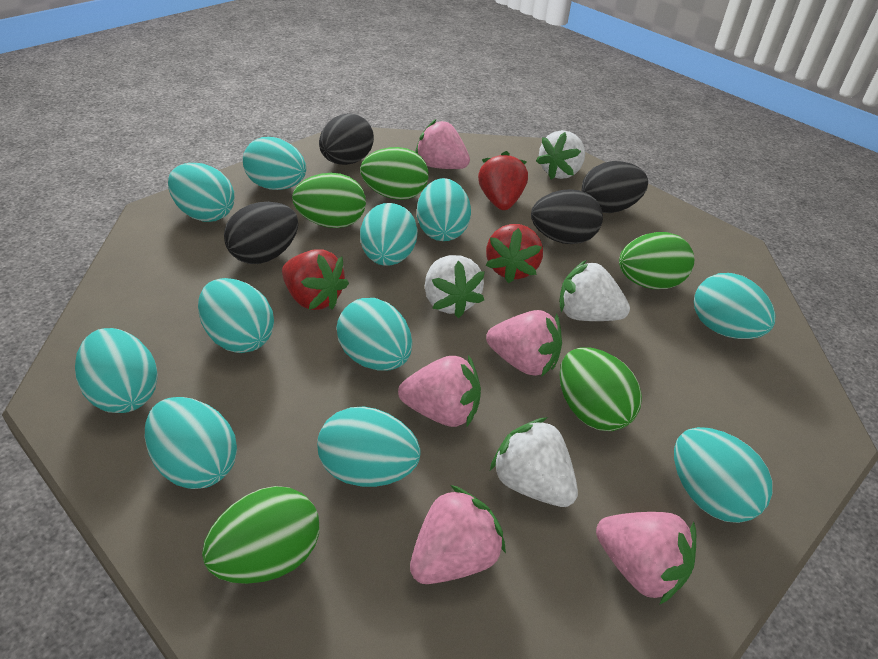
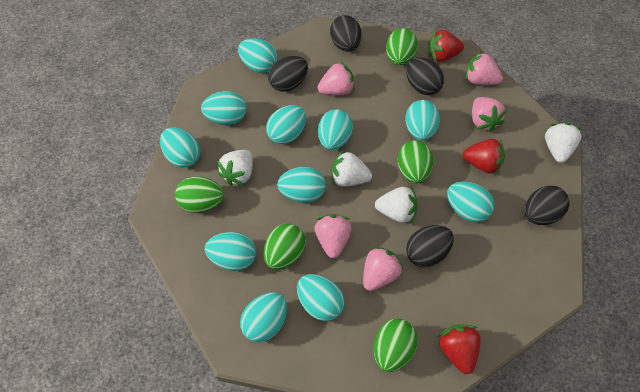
black egg: [224,202,298,264] [319,113,374,165] [531,189,603,244] [582,161,648,213] = 4 -> [268,56,308,92] [330,15,361,52] [406,57,444,95] [406,225,454,267] [525,185,570,225] = 5

